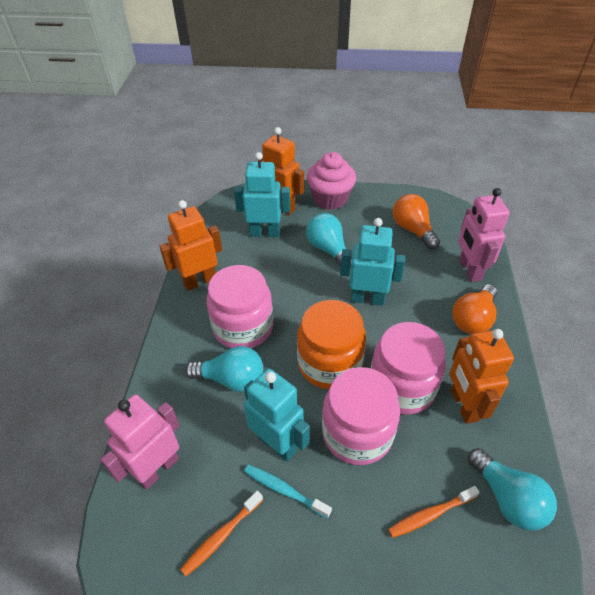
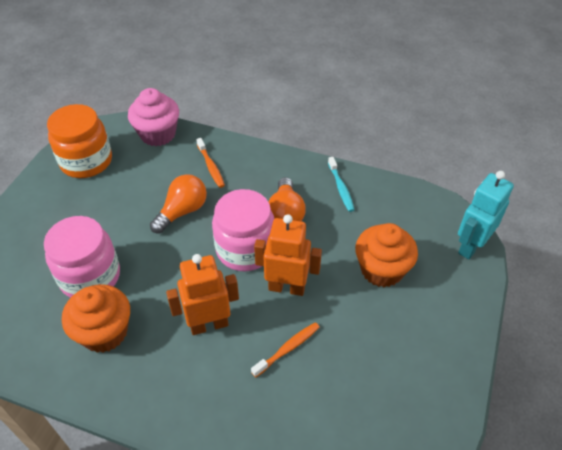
orange cupcake: none = 0 -> [62,284,130,353] [355,223,418,287] = 2
orange robot: [159,200,222,291] [260,127,304,215] [449,329,514,424] = 3 -> [166,254,239,335] [254,214,322,296] = 2
pink jar: [207,265,273,348] [322,367,400,465] [371,322,446,415] = 3 -> [44,216,120,298] [212,189,274,271] = 2
pink robot: [100,394,180,489] [458,188,510,282] = 2 -> none = 0
turquoise light bulb: [185,346,263,392] [306,213,352,269] [468,448,557,531] = 3 -> none = 0
turquoise robot: [234,152,290,237] [244,369,310,462] [340,218,405,306] = 3 -> [458,171,514,259] = 1

